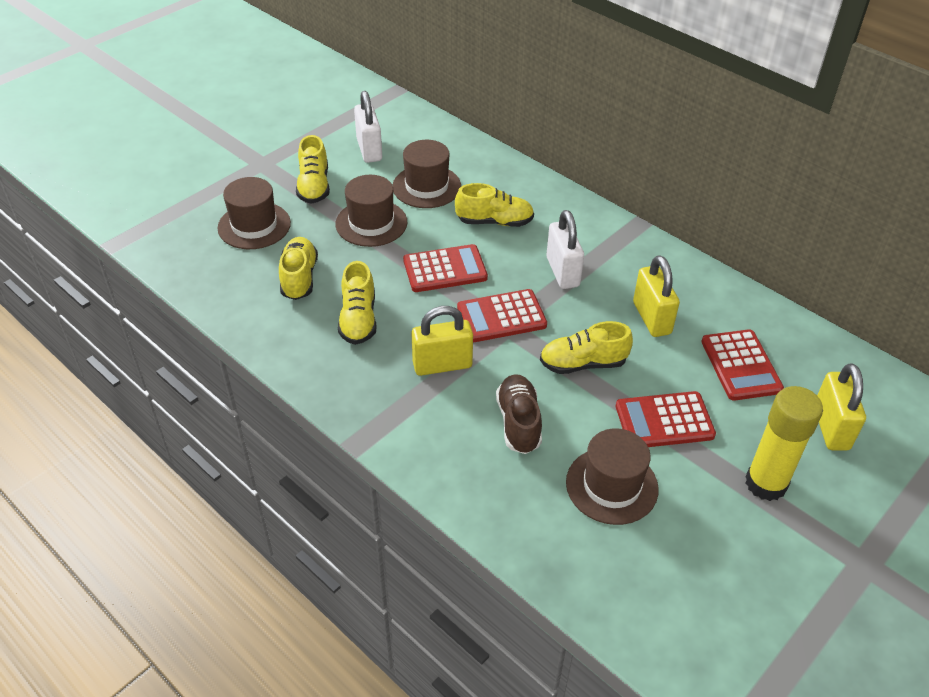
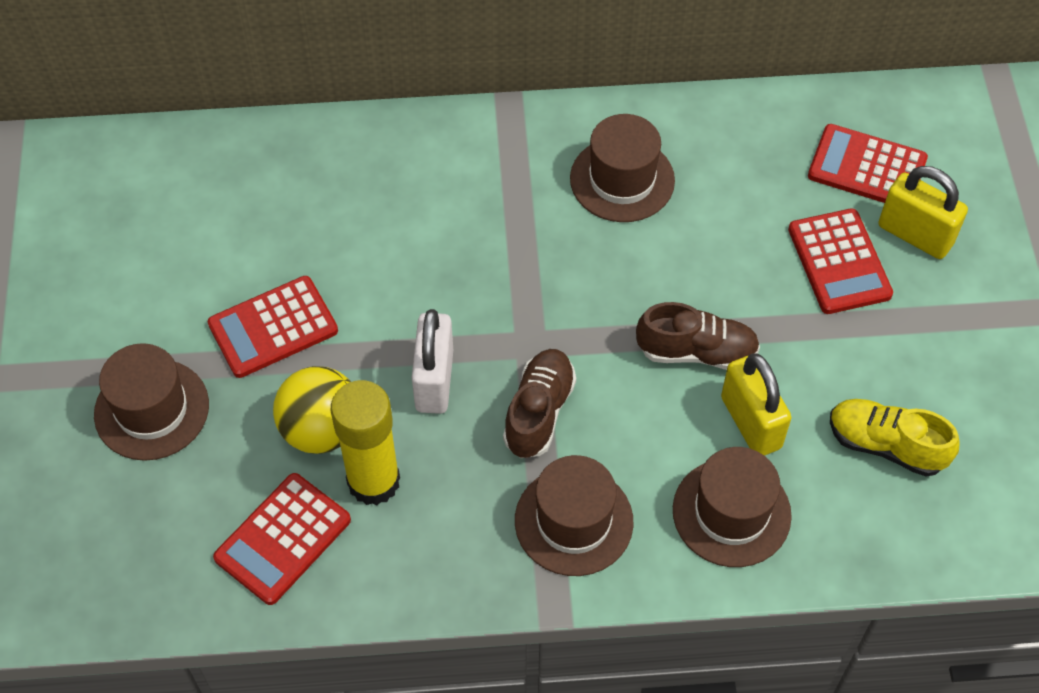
brown shoe: [496,374,542,454] = 1 -> [503,349,576,458] [636,302,760,370] = 2
white padlock: [354,91,382,163] [546,210,584,289] = 2 -> [412,309,453,414] = 1
yellow ball: none = 0 -> [273,366,351,454] = 1
yellow padlock: [411,306,473,376] [633,255,680,337] [817,363,866,450] = 3 -> [721,353,792,456] [878,166,968,259] = 2
yellow shoe: [279,237,318,300] [296,135,330,204] [338,261,377,345] [455,183,534,227] [540,321,633,374] = 5 -> [830,399,960,477] = 1

